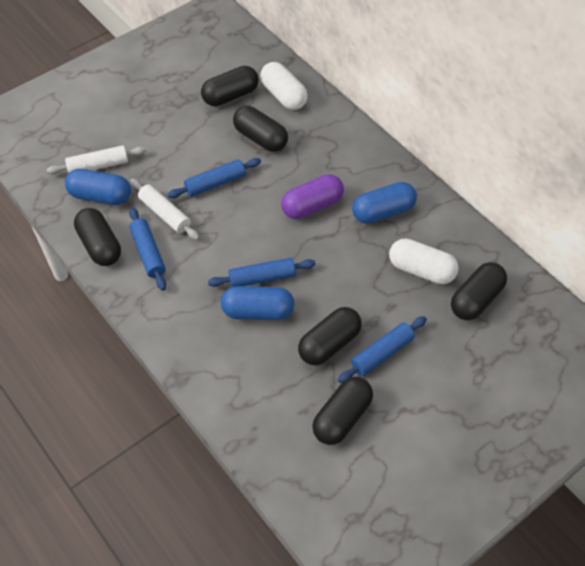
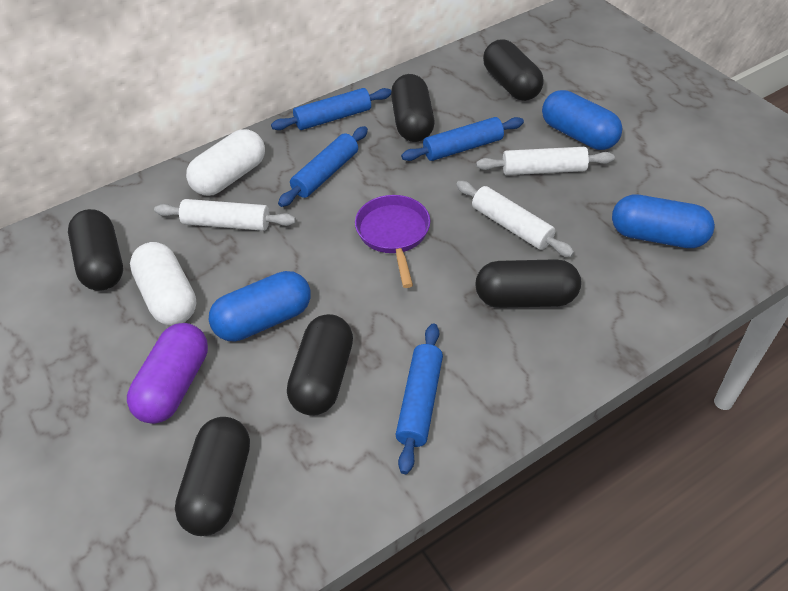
purple pan: none = 0 -> [355,195,430,288] = 1
white rolling pin: [46,145,146,174] [130,178,200,240] = 2 -> [154,199,296,231] [456,181,574,257] [476,147,615,175] = 3

